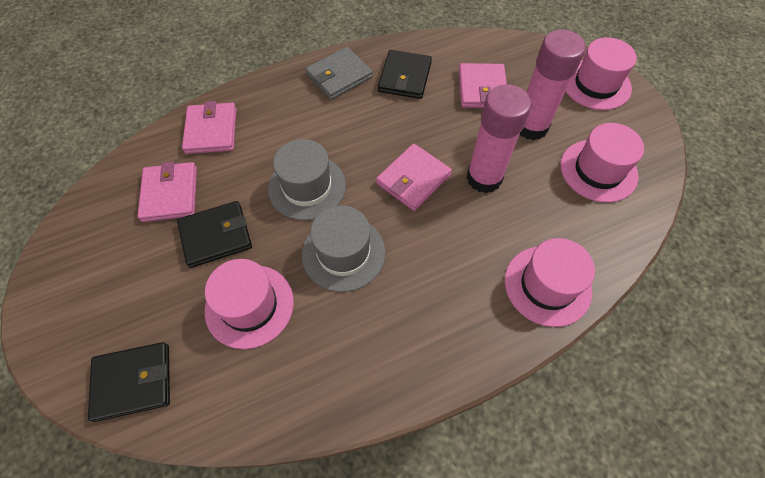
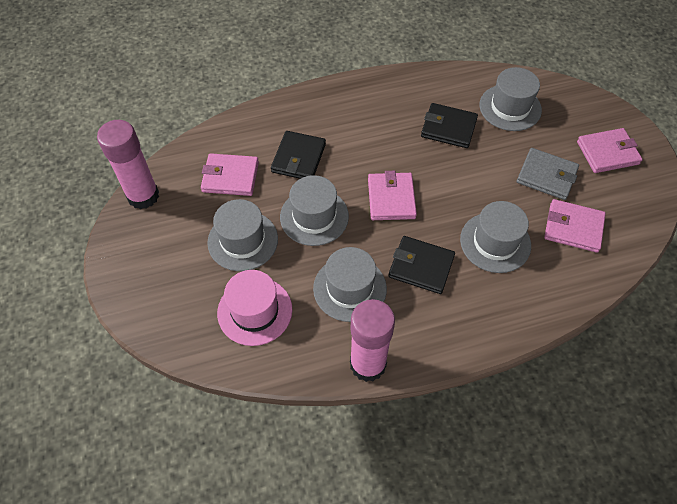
grey hat: [268,139,346,220] [302,206,385,292] = 2 -> [207,199,278,271] [280,175,349,246] [313,247,387,322] [460,201,531,273] [480,67,542,131] = 5
pink hat: [205,259,294,349] [505,238,595,327] [560,123,644,203] [566,37,637,110] = 4 -> [217,270,292,346] = 1

